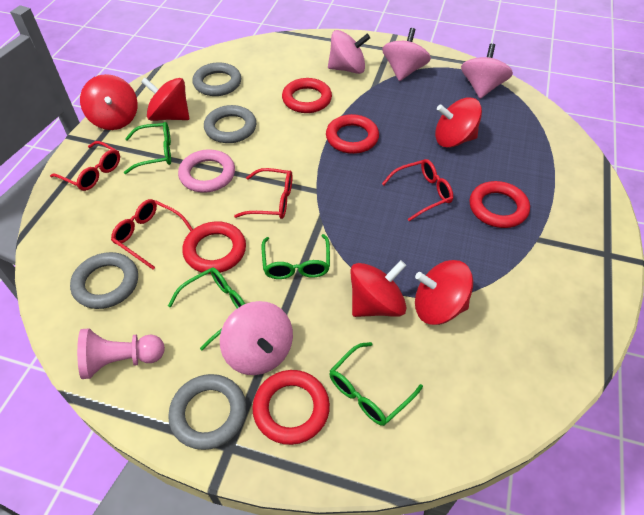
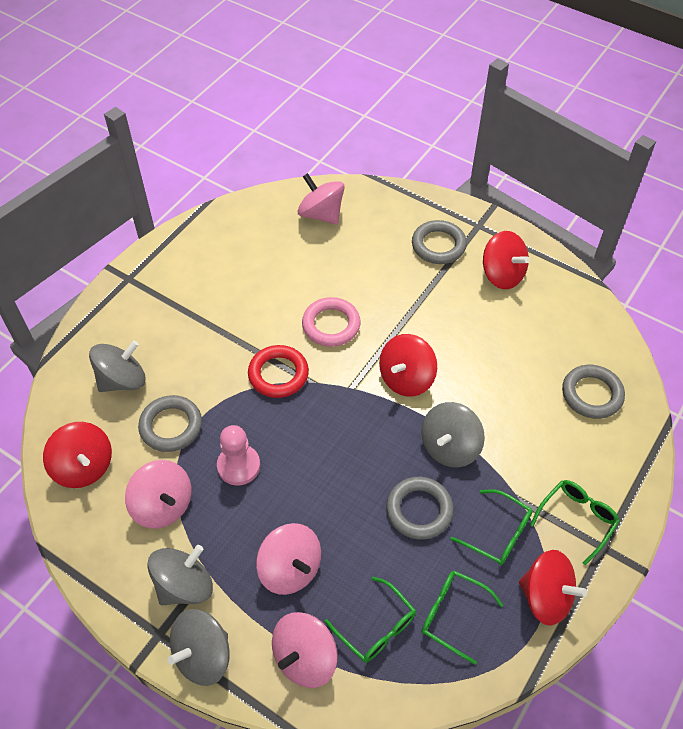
grey spinning top: none = 0 -> [89,340,145,392] [147,545,213,605] [168,609,230,686] [421,402,485,467] = 4
red glasses: [50,141,120,191] [111,199,193,269] [234,168,292,219] [382,159,453,221] = 4 -> none = 0
red ring: [182,221,246,274] [252,370,330,445] [282,78,332,113] [326,114,379,154] [469,181,530,228] = 5 -> [248,345,309,398] = 1
red spinning top: [80,74,138,130] [141,78,189,121] [350,260,407,317] [415,260,473,325] [435,98,482,148] = 5 -> [43,422,112,488] [379,334,437,397] [483,231,530,289] [519,550,587,625] = 4

